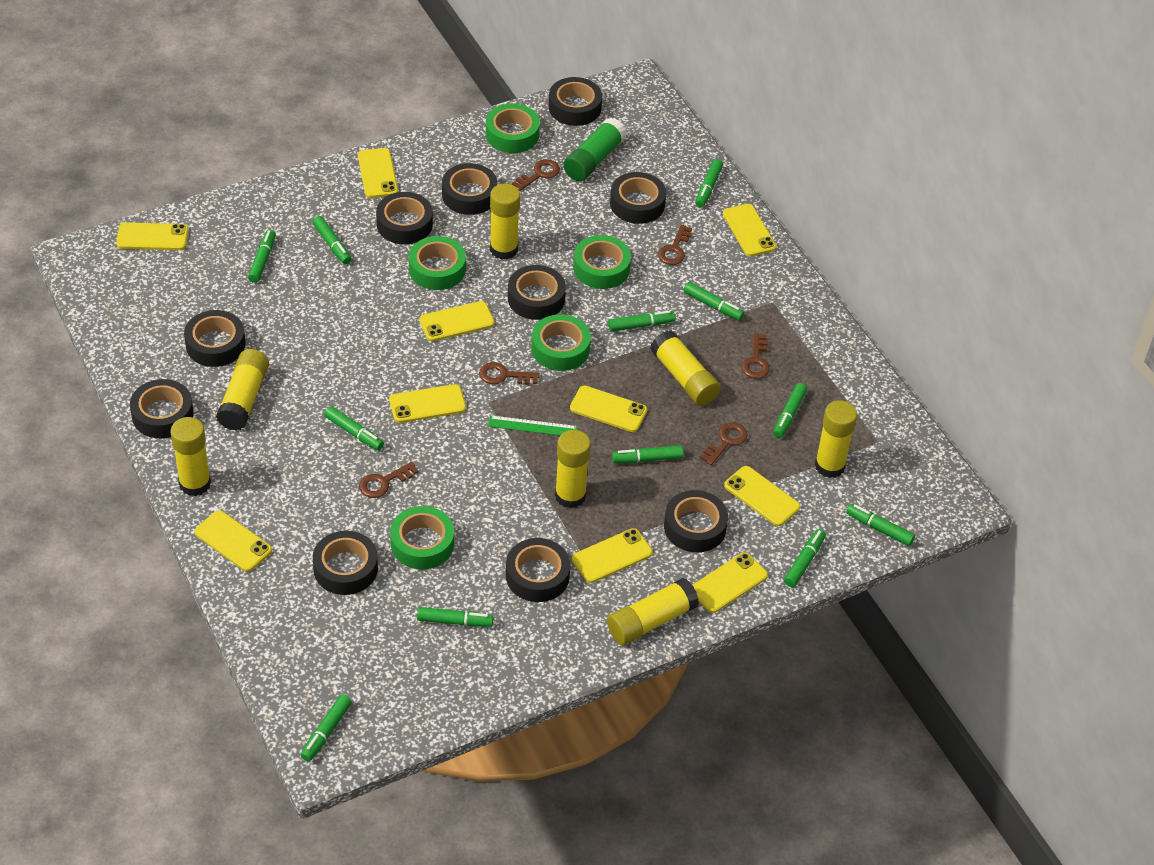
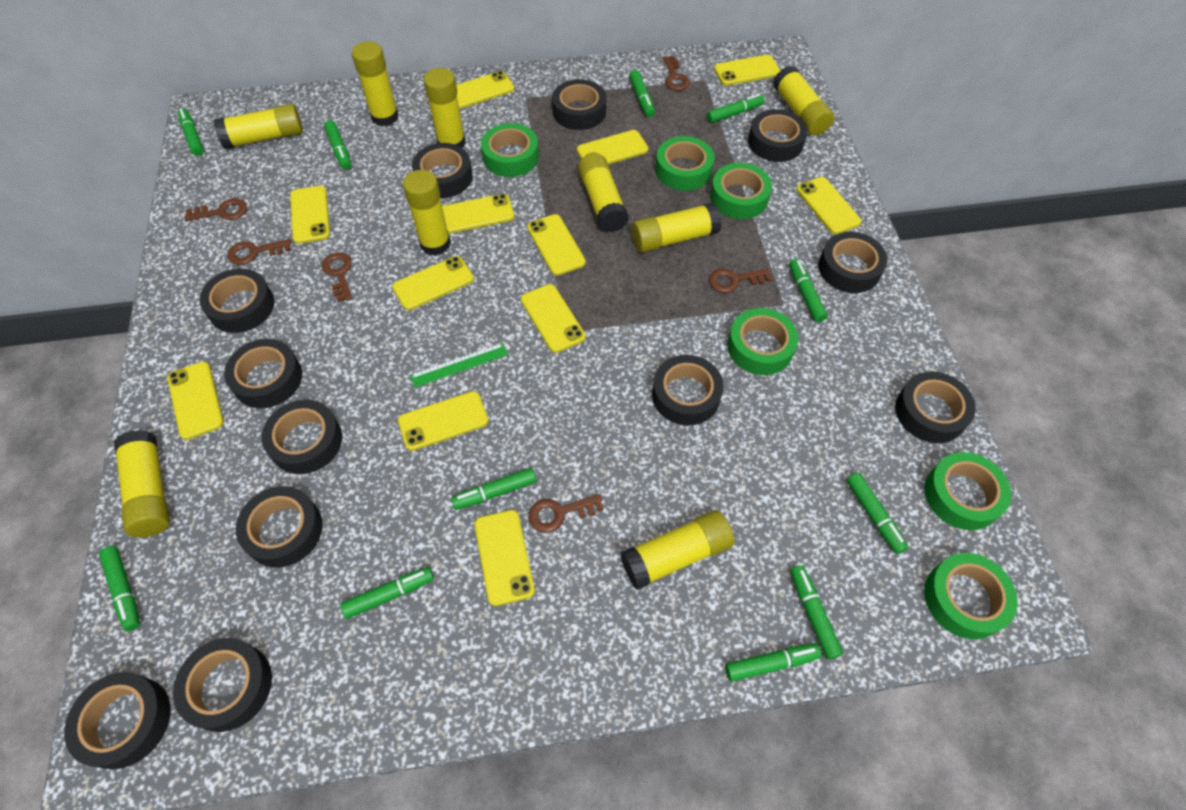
black tape: [130,379,194,438] [184,310,246,367] [313,531,378,595] [376,192,433,244] [442,163,497,215] [506,538,570,602] [508,265,566,320] [549,77,602,126] [610,172,666,224] [664,490,728,552] = 10 -> [64,672,171,769] [173,638,272,732] [200,269,274,333] [224,339,302,408] [236,486,323,568] [261,400,342,474] [412,143,473,198] [552,79,606,130] [652,355,724,426] [748,109,808,162] [819,232,888,293] [895,371,976,443] = 12
green glue stick: [563,117,627,181] = 1 -> none = 0
green marker: [248,230,276,283] [301,694,352,761] [312,216,351,264] [324,406,384,451] [417,607,493,627] [608,310,675,332] [612,445,683,463] [683,282,744,321] [695,159,723,207] [773,383,807,438] [784,529,826,587] [846,504,915,546] = 12 -> [99,546,140,631] [178,108,204,156] [324,120,351,170] [340,567,434,619] [451,468,537,510] [629,70,655,117] [707,94,764,123] [725,643,821,682] [789,259,828,322] [790,565,843,660] [846,473,908,554] = 11
green tape: [390,506,454,569] [409,236,466,290] [486,104,540,153] [531,314,591,371] [573,235,631,289] = 5 -> [481,123,539,177] [656,136,715,191] [710,163,772,219] [727,308,798,375] [924,452,1011,530] [924,553,1018,639] = 6
yellow glue stick: [170,417,211,496] [216,349,269,431] [490,184,520,260] [555,430,591,508] [607,578,699,645] [650,330,721,406] [815,400,857,478] = 7 -> [114,430,170,537] [214,104,303,149] [352,41,399,126] [403,170,451,256] [424,68,466,148] [578,153,629,232] [620,510,734,589] [632,202,722,253] [773,66,834,136] = 9
yellow phone: [116,222,188,250] [194,510,272,572] [358,148,398,198] [389,384,466,423] [419,301,494,341] [570,386,647,432] [572,528,653,583] [693,552,768,613] [723,204,776,256] [724,466,800,526] = 10 -> [167,362,224,440] [290,186,330,244] [392,256,474,310] [398,391,488,451] [442,194,514,233] [456,71,514,109] [474,510,535,606] [521,284,586,353] [527,214,586,276] [577,130,648,164] [714,55,781,86] [796,177,862,234] = 12

